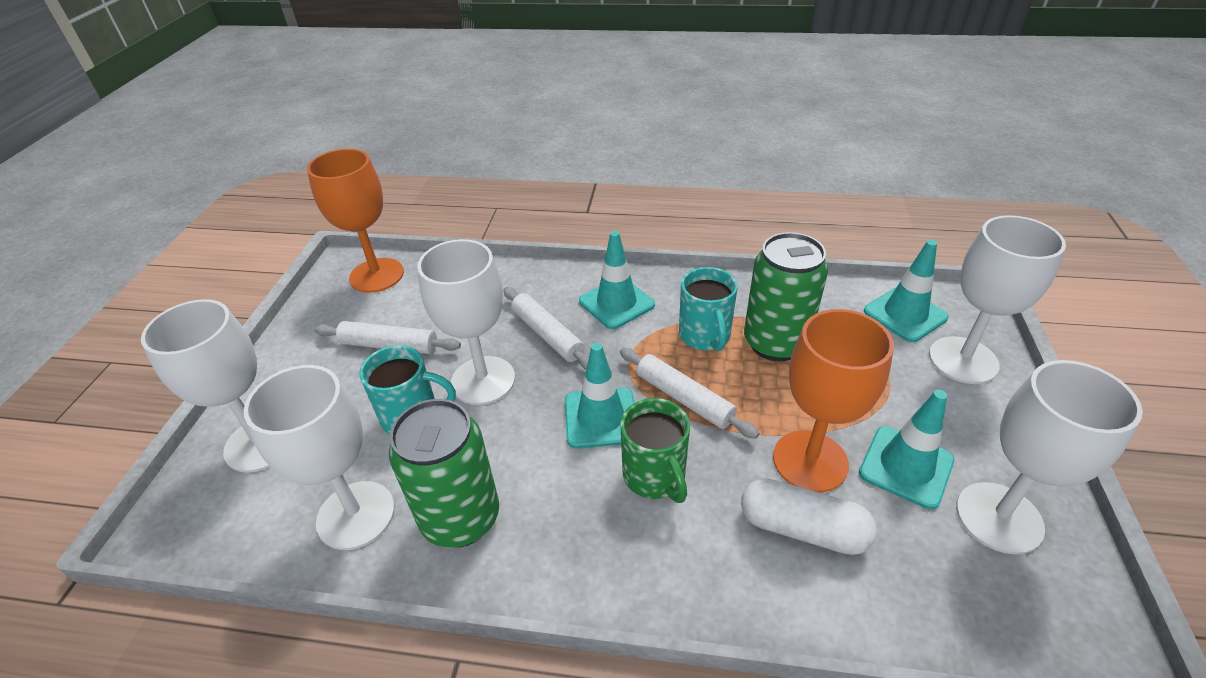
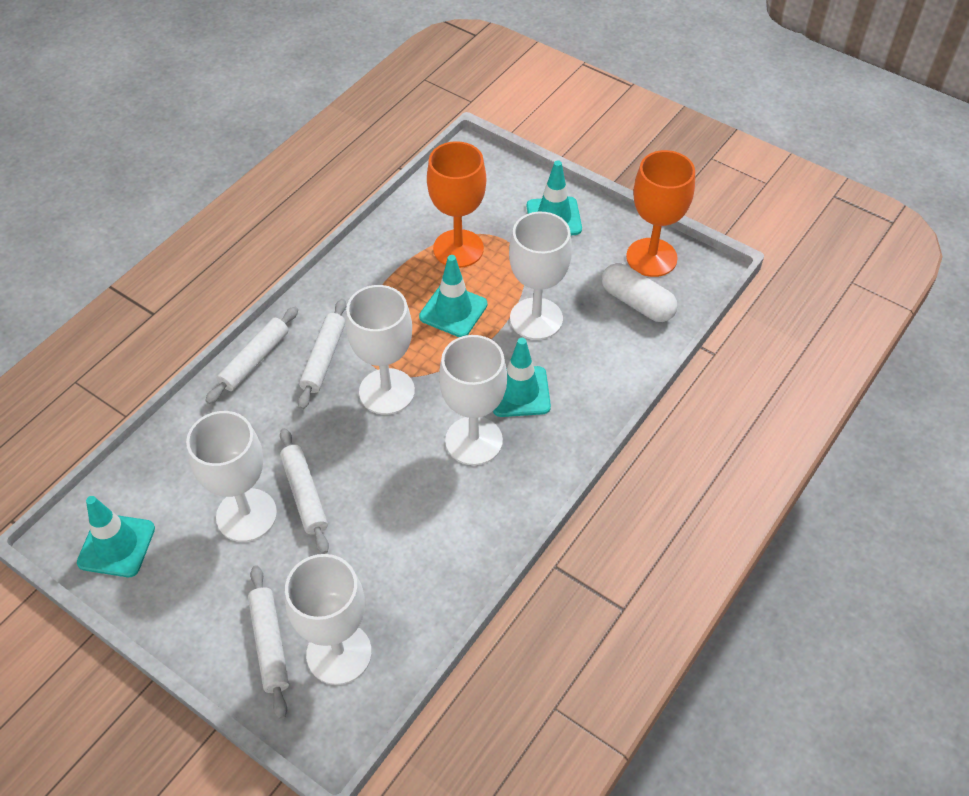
green can: [389,399,499,548] [744,232,828,361] = 2 -> none = 0
green mug: [620,398,690,503] = 1 -> none = 0
turquoise mug: [359,345,456,435] [679,267,738,351] = 2 -> none = 0
white rolling pin: [314,321,461,354] [503,287,589,370] [620,348,760,439] = 3 -> [205,307,298,404] [248,566,289,719] [280,428,329,554] [298,299,346,410] = 4

